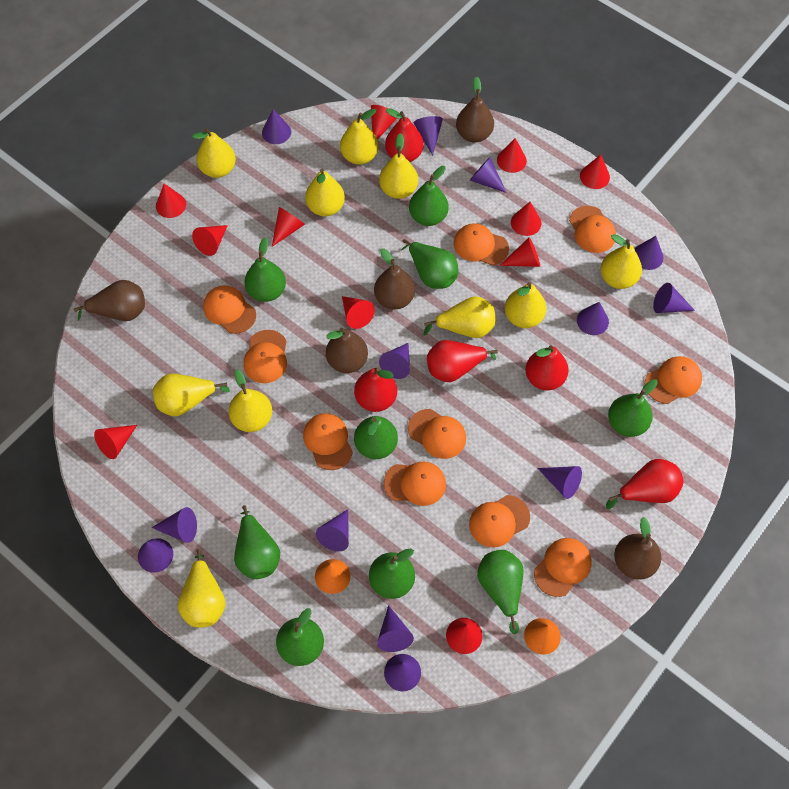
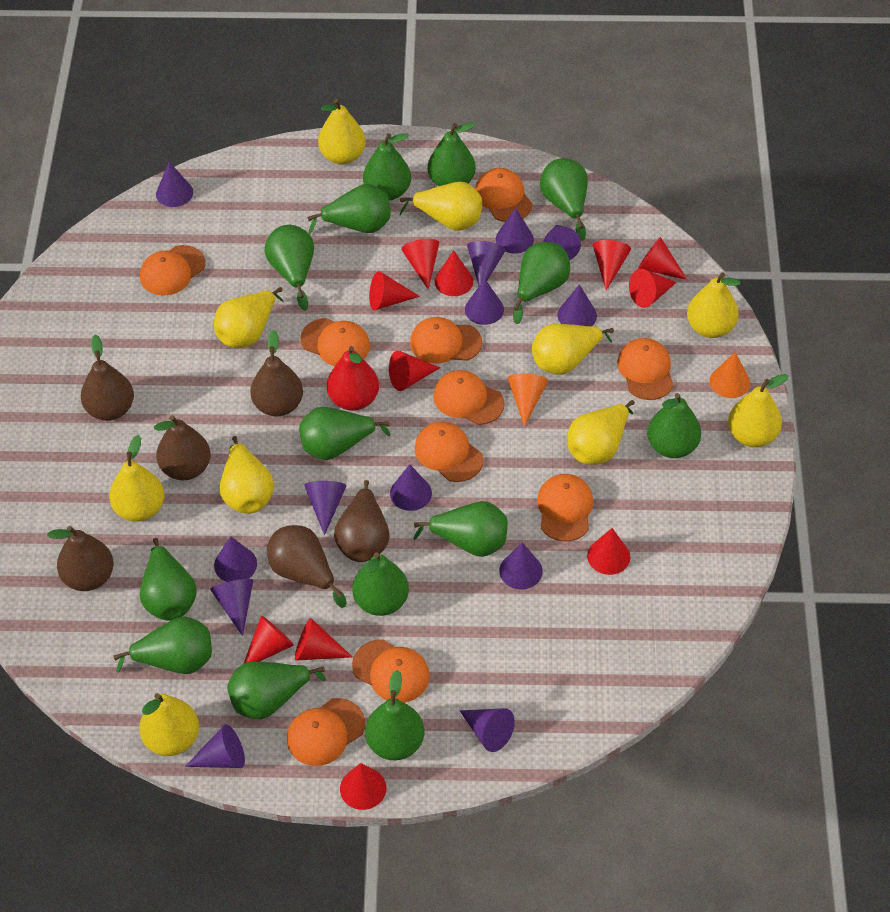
brown pear: [74,280,145,321] [326,328,368,373] [374,248,415,309] [456,76,494,142] [614,517,661,580] = 5 -> [47,526,114,591] [81,334,134,421] [154,415,211,480] [250,330,303,416] [267,525,346,608] [334,480,390,562] = 6
green pear: [234,505,280,579] [244,237,286,302] [276,608,324,666] [354,416,398,459] [369,548,415,599] [401,239,458,289] [409,166,449,226] [477,550,524,634] [608,379,658,437] = 9 -> [113,616,212,674] [140,538,197,621] [227,661,326,719] [264,225,314,311] [299,407,390,460] [307,184,391,234] [352,552,409,616] [363,133,411,200] [365,670,424,760] [413,501,508,557] [428,123,476,186] [513,242,570,324] [540,158,588,241] [647,393,701,458] = 14
red pear: [354,367,397,412] [385,108,424,162] [427,340,498,382] [525,345,569,391] [606,459,683,509] = 5 -> [327,346,379,411] = 1

